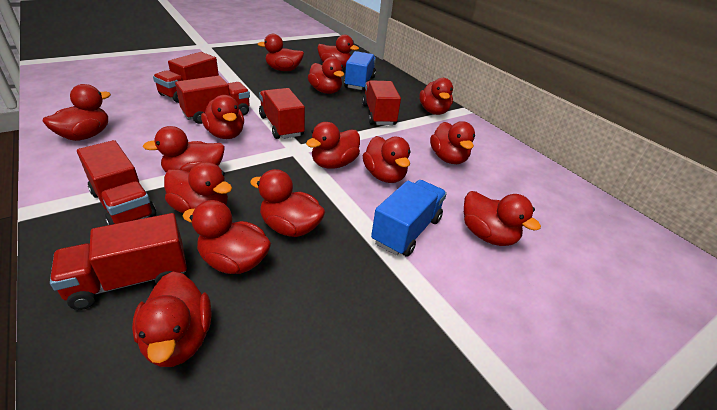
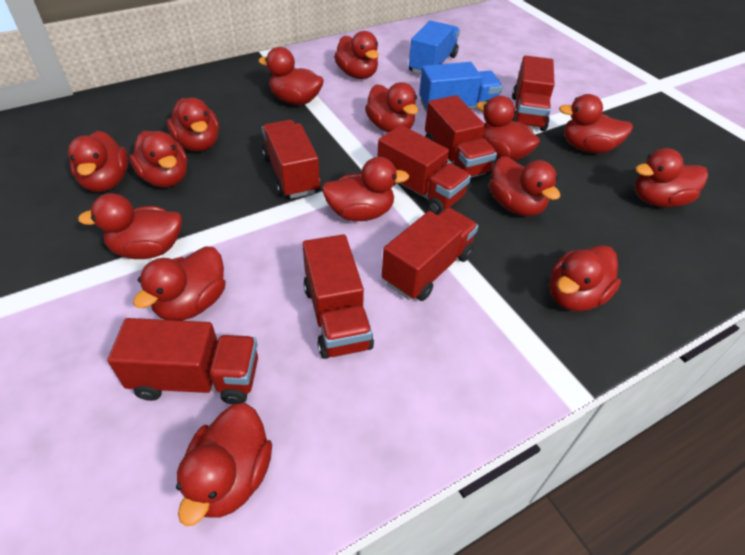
red truck: [50,213,187,310] [77,140,156,225] [153,52,219,103] [175,76,250,124] [259,88,305,139] [362,80,401,125] = 6 -> [107,318,258,404] [262,120,320,199] [302,234,374,359] [377,125,471,215] [382,208,478,301] [425,95,497,178] [512,55,555,131] = 7

